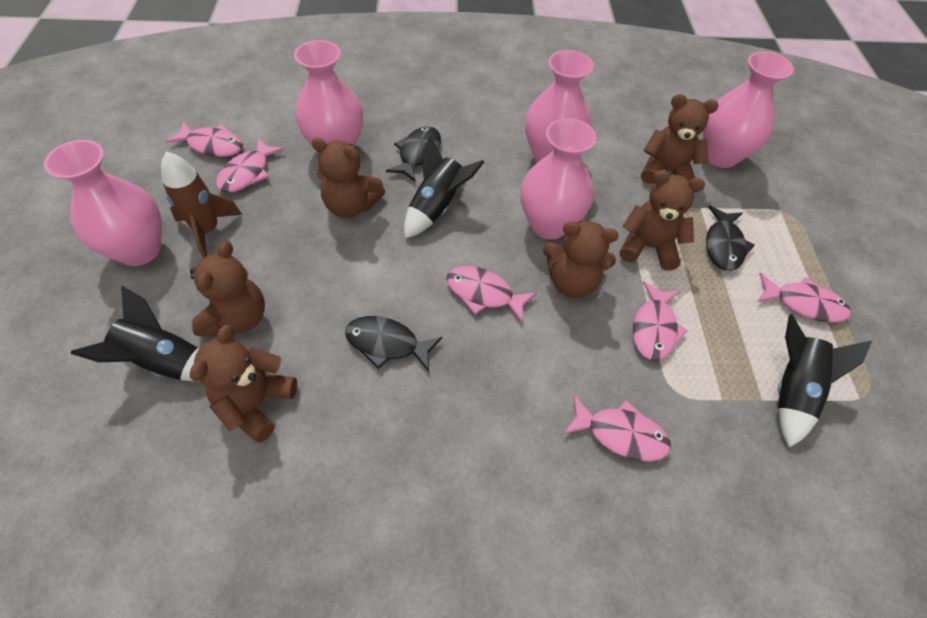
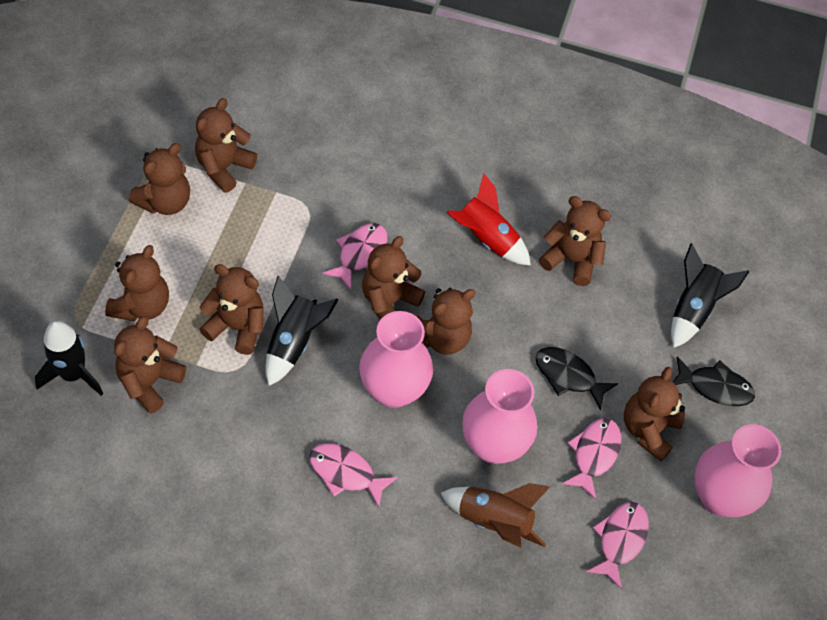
black fish: [345,316,442,372] [386,126,441,181] [706,206,755,271] = 3 -> [535,347,618,410] [673,356,755,406] = 2
brown teddy bear: [190,241,265,337] [190,325,297,443] [311,138,385,218] [543,220,619,298] [620,170,705,271] [641,94,719,184] = 6 -> [105,245,169,322] [114,316,186,414] [129,143,190,215] [195,98,257,193] [199,264,263,355] [362,236,425,320] [416,288,476,355] [539,196,611,286] [624,367,685,461] = 9
pink fish: [165,122,243,157] [216,138,285,193] [446,266,536,322] [563,395,671,461] [633,281,688,361] [757,273,851,323] = 6 -> [309,443,398,508] [322,223,387,290] [562,418,622,500] [586,502,649,590] = 4
pink vase: [44,140,162,266] [294,40,363,153] [521,118,597,240] [525,50,594,163] [703,51,794,168] = 5 -> [359,311,433,408] [462,369,537,464] [694,424,781,517] = 3
red rocket: none = 0 -> [446,174,531,265] = 1

